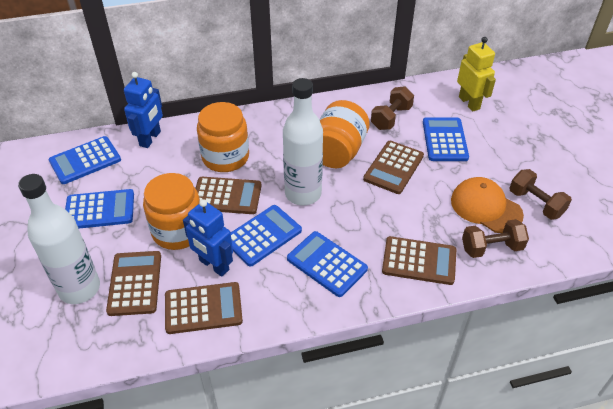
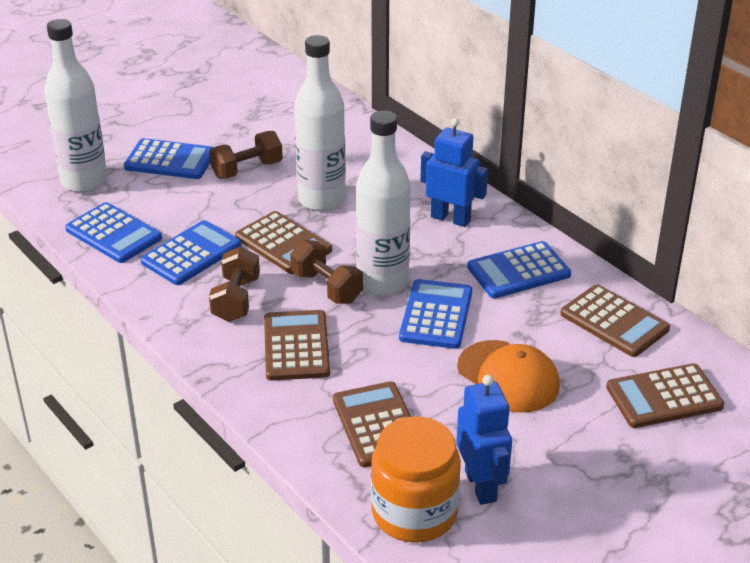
orange jar: [143,173,200,250] [197,102,249,172] [319,100,370,168] = 3 -> [371,416,461,543] = 1
white bottle: [18,174,100,304] [283,78,323,205] = 2 -> [44,19,108,193] [294,35,346,211] [356,111,411,297] = 3
yellow robot: [457,37,496,111] = 1 -> none = 0

